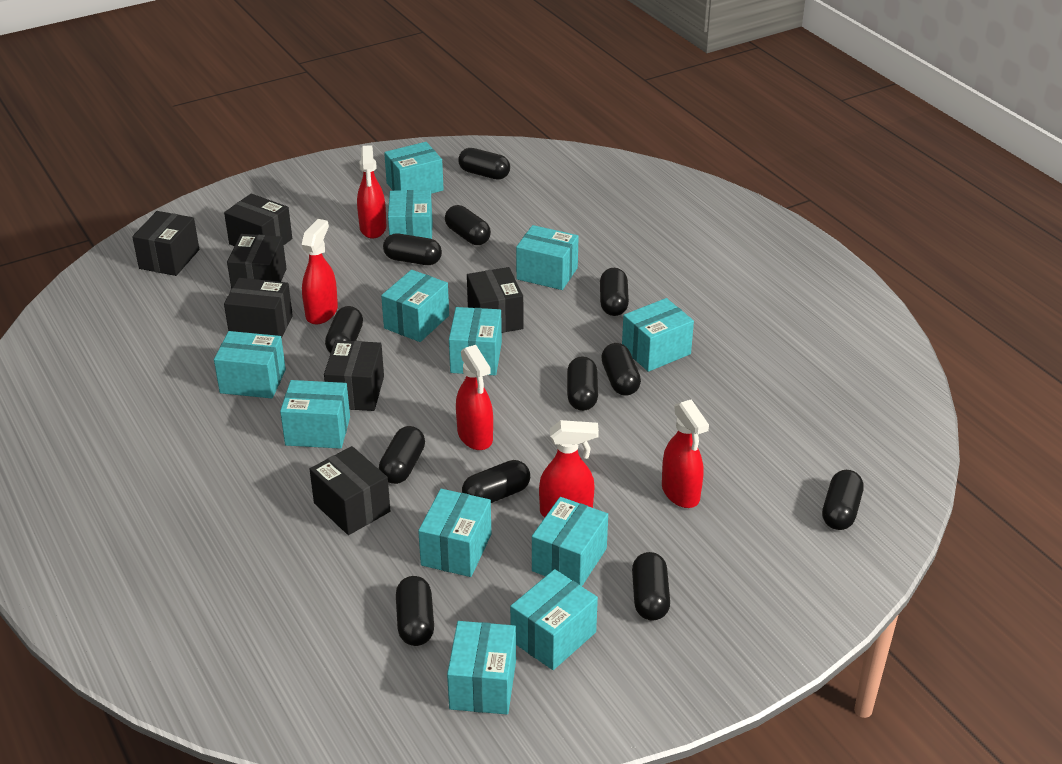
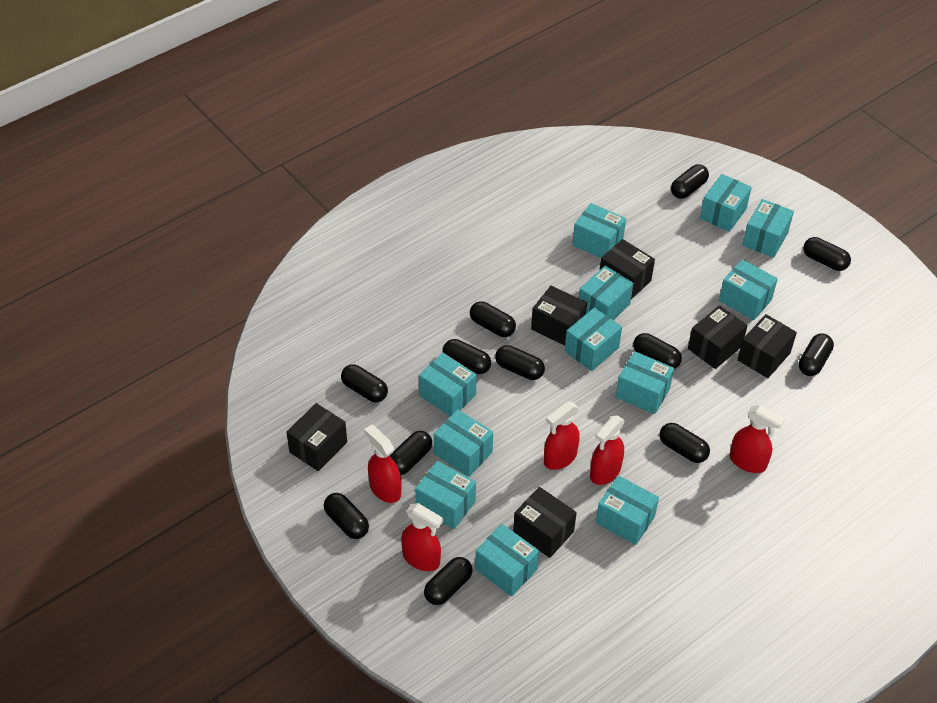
black box: [132,211,199,276] [224,194,292,246] [224,278,293,338] [227,234,287,289] [310,446,390,535] [324,340,384,411] [467,267,523,333] = 7 -> [286,403,347,471] [513,487,577,558] [531,286,587,346] [600,239,655,299] [688,305,748,369] [737,314,797,378] = 6

